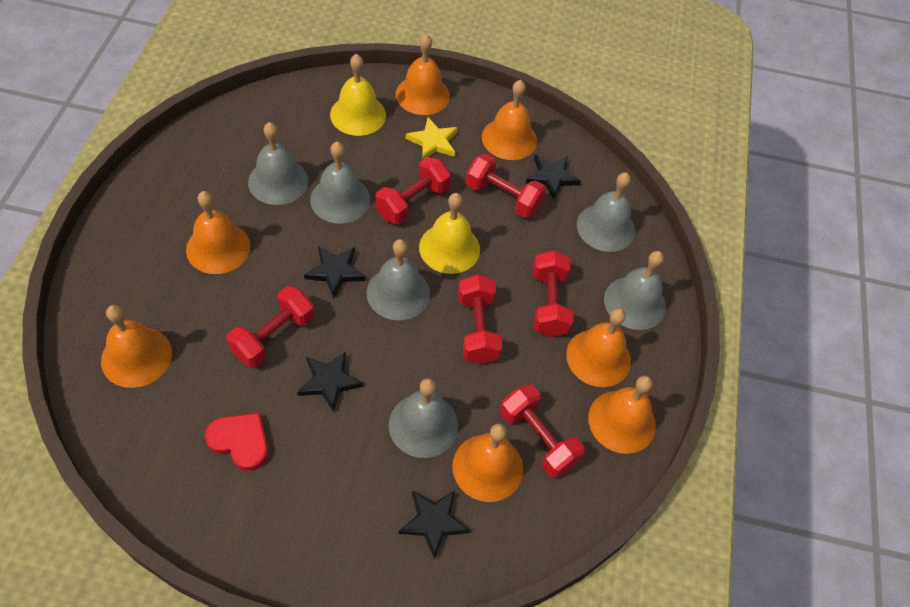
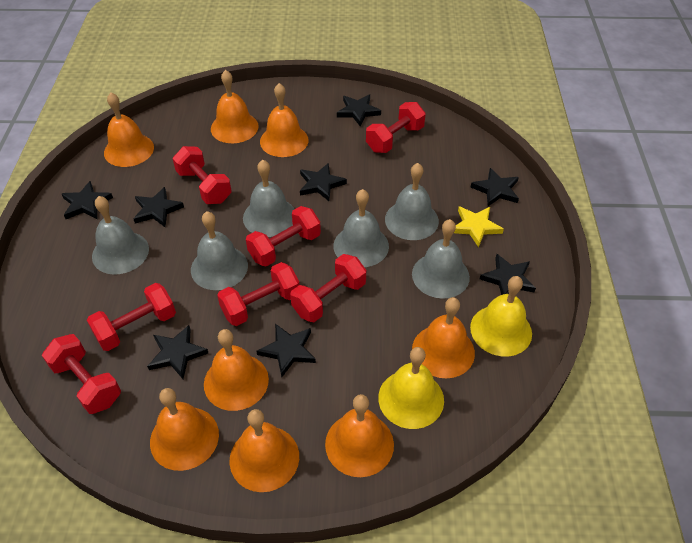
black star: [297,351,363,413] [304,246,365,299] [398,491,470,559] [526,155,581,199] = 4 -> [62,181,113,219] [134,187,184,227] [147,325,208,379] [256,324,316,377] [300,163,347,201] [337,95,381,126] [471,168,519,206] [480,254,536,295] = 8
orange bell: [101,305,172,388] [186,191,251,274] [396,34,450,115] [452,424,523,502] [482,80,537,160] [566,308,631,387] [588,376,656,454] = 7 -> [104,93,154,167] [150,388,219,471] [204,329,269,411] [211,70,259,143] [230,409,299,492] [260,83,308,157] [325,394,394,477] [412,297,475,378] = 8
red dumbbell: [227,286,315,368] [375,157,451,225] [458,274,503,364] [466,154,546,218] [500,384,585,478] [533,250,574,337] = 6 -> [42,334,121,414] [87,283,176,351] [173,146,232,204] [217,262,300,326] [246,206,321,267] [290,254,366,322] [366,102,426,153] = 7
red heart: [205,413,269,471] = 1 -> none = 0

